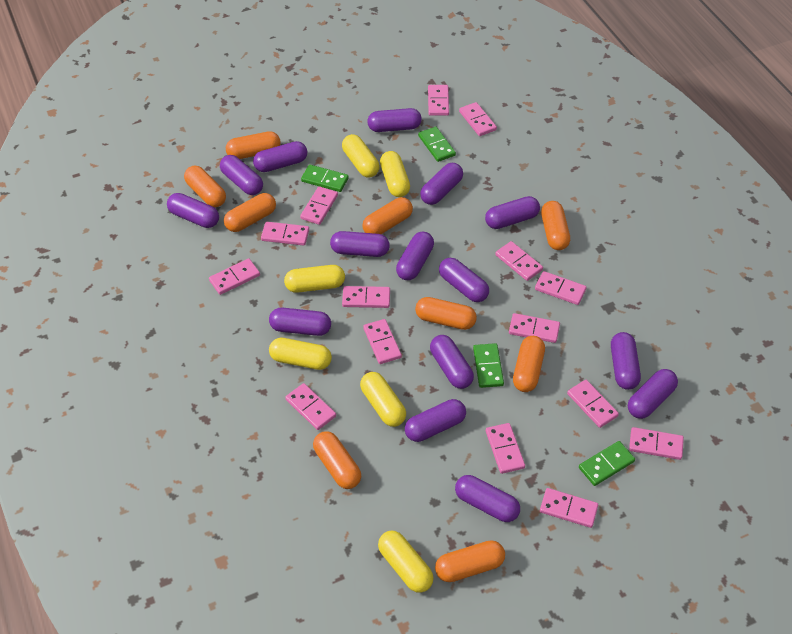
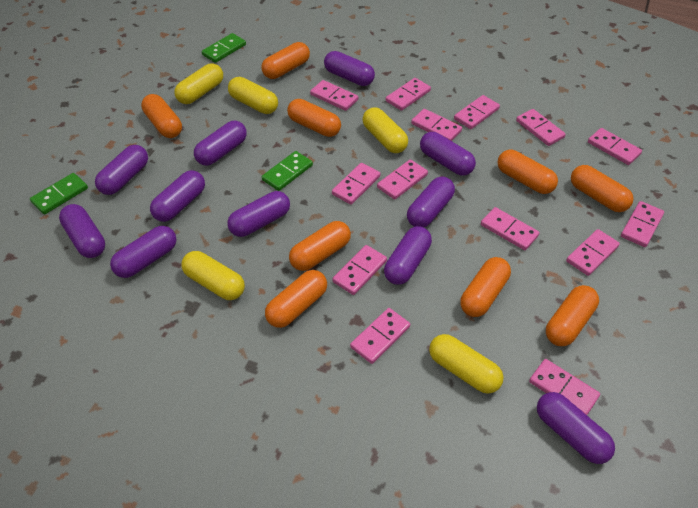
green domino: [301,164,349,192] [418,127,456,162] [473,343,504,388] [579,441,635,486] = 4 -> [30,173,88,214] [202,33,246,63] [262,151,313,191] = 3
pink domino: [209,258,260,295] [261,222,309,246] [285,383,336,430] [300,186,338,225] [342,286,390,308] [363,319,402,364] [428,85,449,116] [459,102,497,136] [486,423,525,474] [495,241,543,281] [509,313,560,343] [535,271,586,305] [540,488,598,528] [567,380,619,428] [629,427,684,460] = 15 -> [310,80,358,111] [332,163,381,205] [332,245,387,295] [350,308,410,364] [377,159,428,200] [386,78,431,111] [411,109,462,141] [454,95,500,129] [481,207,539,250] [516,109,566,146] [529,359,600,415] [566,229,620,276] [588,128,642,165] [621,201,664,247] = 14
purple capsule: [167,193,219,228] [220,155,263,195] [253,141,307,172] [269,308,331,336] [330,231,390,257] [367,108,422,132] [396,232,434,280] [405,399,466,442] [420,163,463,205] [430,335,474,389] [439,258,489,302] [455,475,520,522] [485,196,540,229] [611,332,641,390] [628,369,678,419] = 15 -> [59,204,105,258] [95,145,148,195] [110,226,176,278] [150,170,205,222] [194,121,247,166] [227,191,290,237] [324,51,375,86] [384,226,432,285] [407,177,455,227] [420,132,476,176] [537,392,615,464] = 11
yellow capsule: [269,338,332,370] [284,265,345,293] [342,134,379,177] [360,372,406,427] [378,531,434,593] [380,151,410,197] = 6 -> [174,64,223,104] [181,251,245,300] [228,77,278,114] [363,107,408,153] [429,334,503,394] = 5

